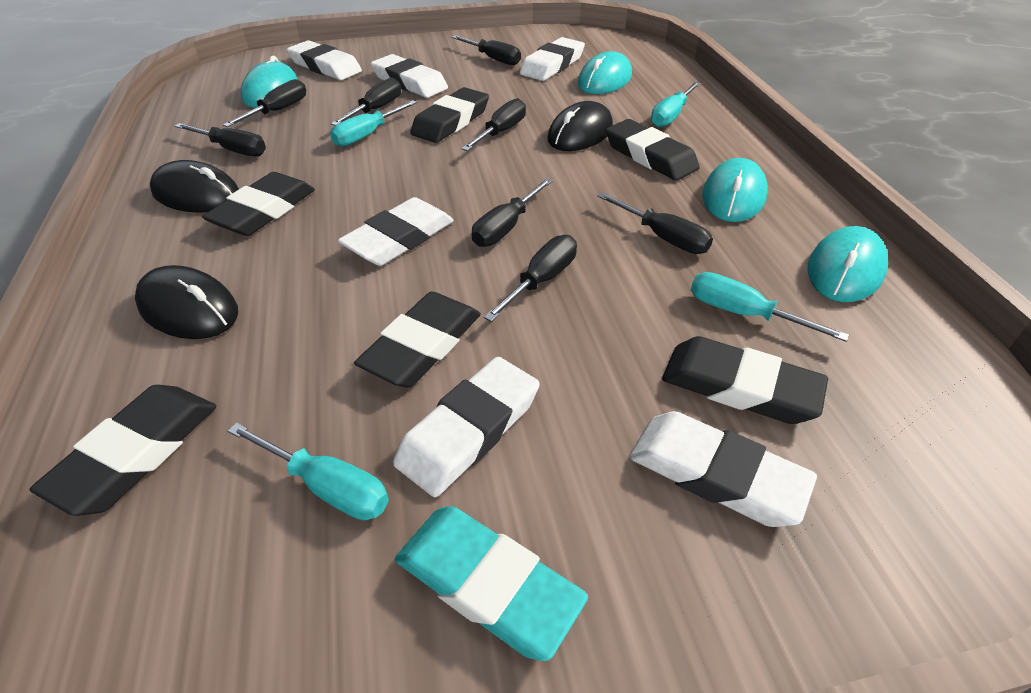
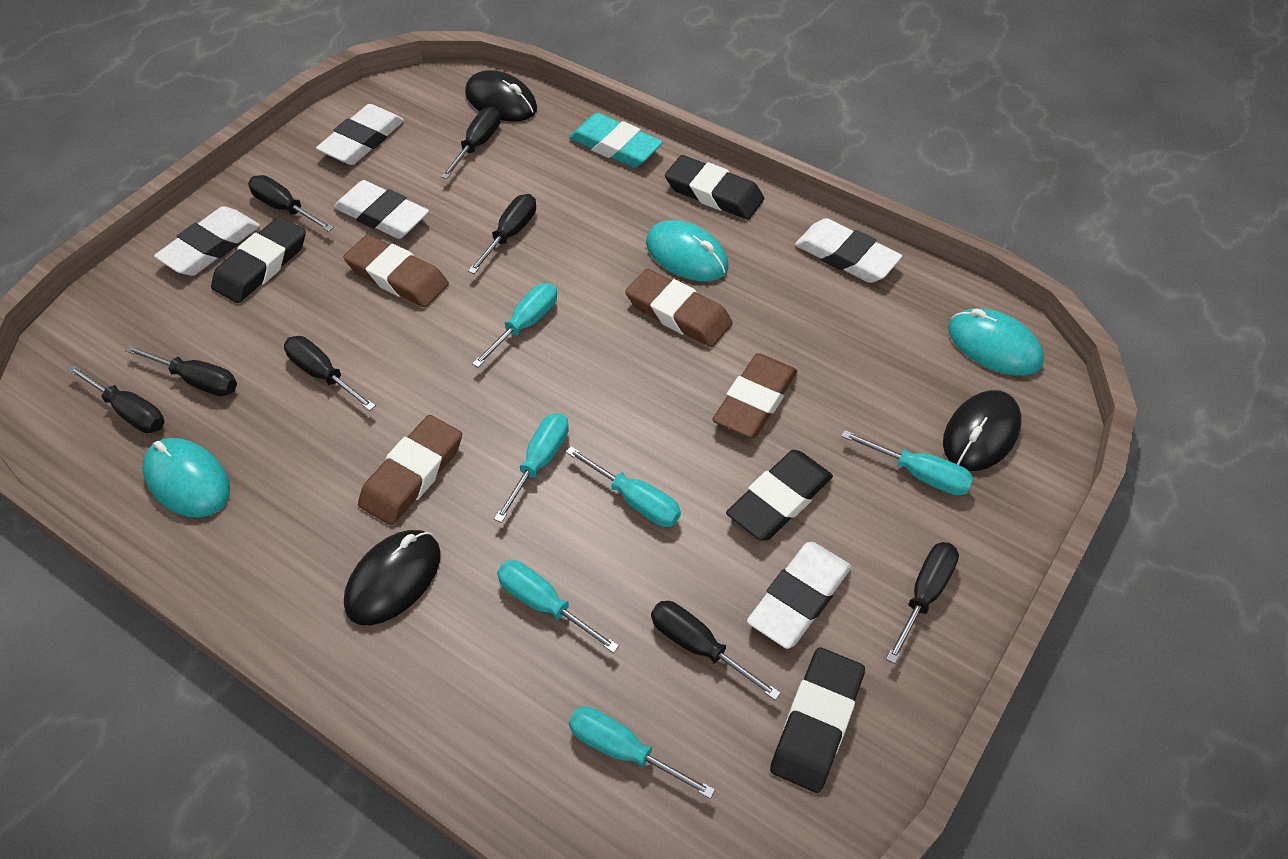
black eraser: [30,385,216,516] [202,172,315,236] [354,292,481,388] [410,87,489,143] [605,119,700,181] [662,336,828,424] = 6 -> [211,217,306,303] [665,155,764,220] [726,450,833,541] [770,647,865,793] = 4
brown eraser: none = 0 -> [343,235,449,308] [358,415,462,525] [625,269,733,347] [712,353,797,438] = 4
turquoise mouse: [241,56,298,108] [578,51,632,94] [702,158,768,222] [808,226,888,302] = 4 -> [142,438,230,518] [646,220,728,282] [948,308,1044,376] = 3
turquoise screwdriver: [228,423,389,520] [330,100,417,146] [651,82,701,127] [691,272,849,342] = 4 -> [472,283,557,368] [494,413,569,523] [497,560,619,653] [566,446,681,527] [569,706,715,799] [841,430,973,496] = 6
white eraser: [287,40,362,80] [338,197,454,266] [371,54,448,98] [393,357,540,497] [520,37,585,81] [630,411,817,527] = 6 -> [154,206,260,276] [316,104,404,165] [334,180,429,239] [747,542,851,649] [795,218,902,283] = 5

